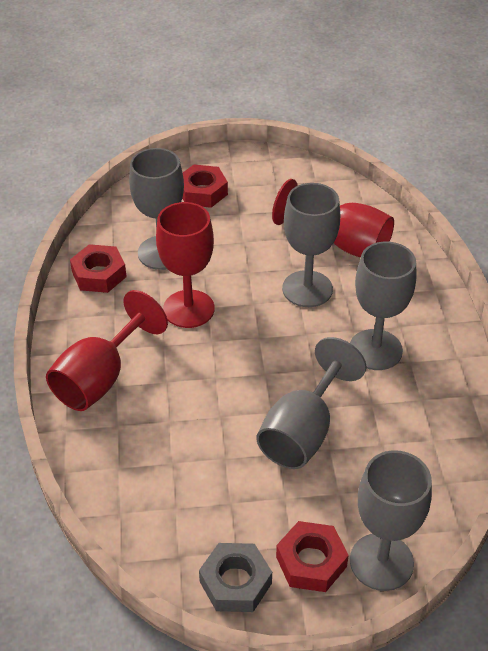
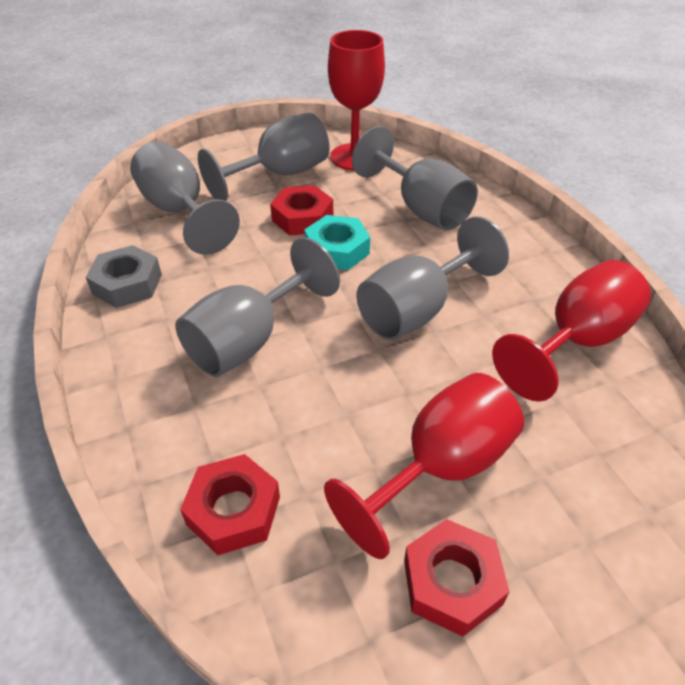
turquoise nut: none = 0 -> [304,215,370,270] = 1

